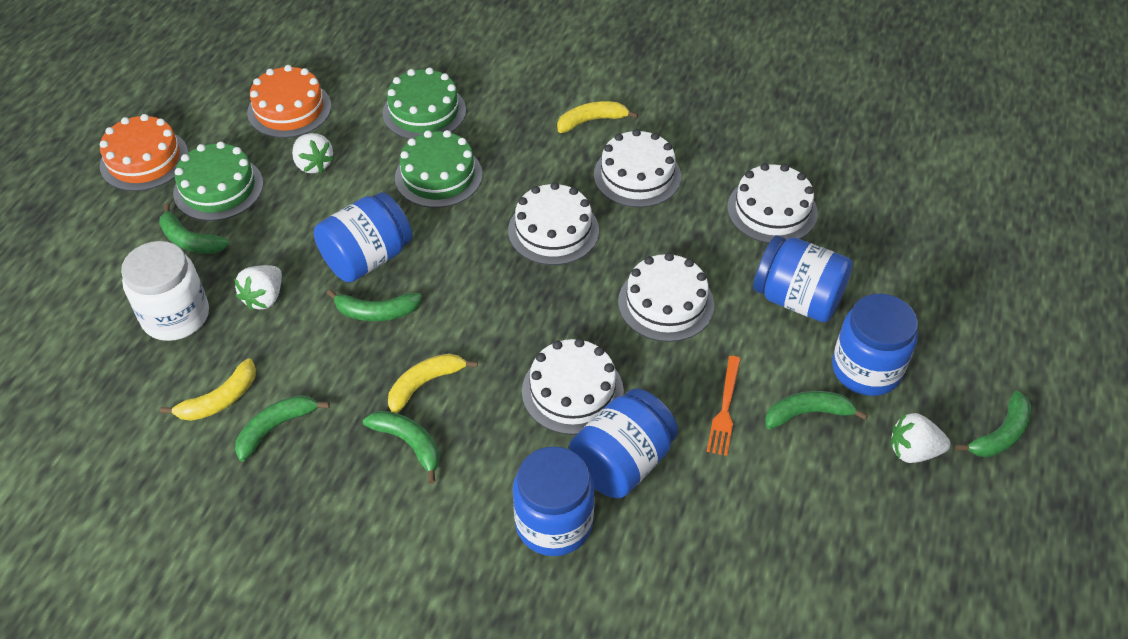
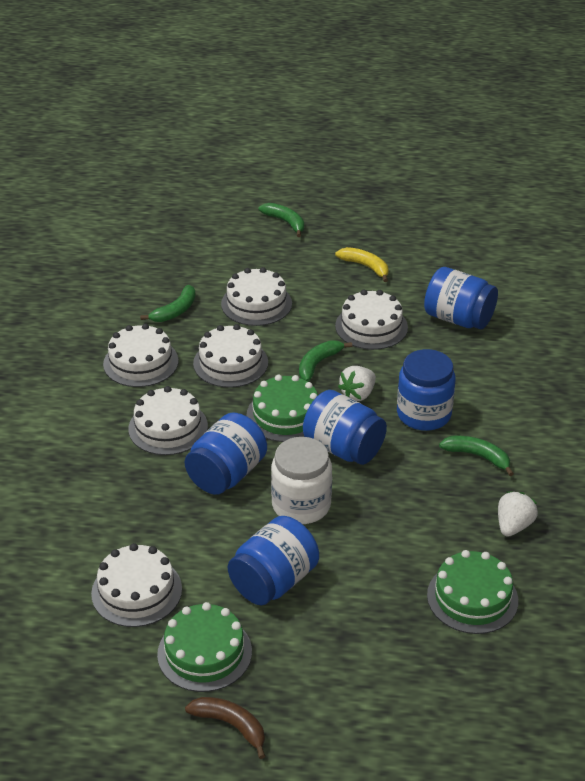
brown banana: none = 0 -> [185,697,265,759] = 1
green banana: [159,203,229,254] [235,395,330,462] [327,289,422,321] [363,411,439,484] [765,391,868,429] [955,390,1031,457] = 6 -> [140,285,196,322] [259,203,304,237] [299,340,352,382] [439,436,514,476] = 4
orange cake: [100,114,188,191] [247,65,331,138] = 2 -> none = 0
orange fork: [707,356,741,456] = 1 -> none = 0
white cake: [508,182,599,265] [522,338,624,435] [594,129,681,208] [618,253,714,342] [727,163,818,243] = 5 -> [91,543,182,627] [103,324,179,387] [128,386,208,455] [193,324,268,388] [221,267,292,326] [335,290,408,350] = 6
white strawberry: [234,265,282,310] [292,133,334,173] [891,413,951,463] = 3 -> [338,366,376,401] [498,491,538,536] = 2
yellow banana: [160,358,256,421] [388,353,478,413] [557,101,638,133] = 3 -> [335,247,389,282] = 1

